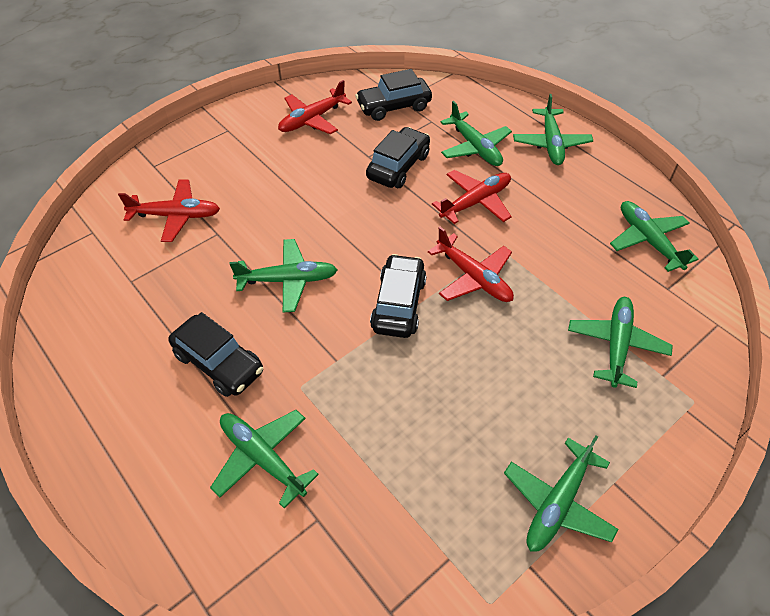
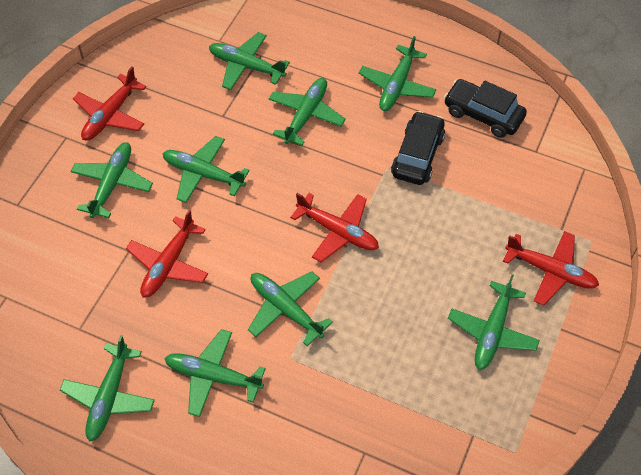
black car: [168,312,263,397] [355,69,432,121] [366,127,430,188] [370,254,427,338] = 4 -> [391,111,445,185] [444,79,527,138] = 2
green plane: [210,410,319,509] [229,239,337,313] [440,101,512,166] [504,436,618,552] [513,94,593,165] [568,297,673,388] [610,201,698,272] = 7 -> [60,335,155,442] [70,142,153,218] [163,136,250,203] [164,329,266,417] [209,32,290,90] [248,271,333,346] [269,78,346,146] [359,36,436,111] [448,274,540,370] = 9

